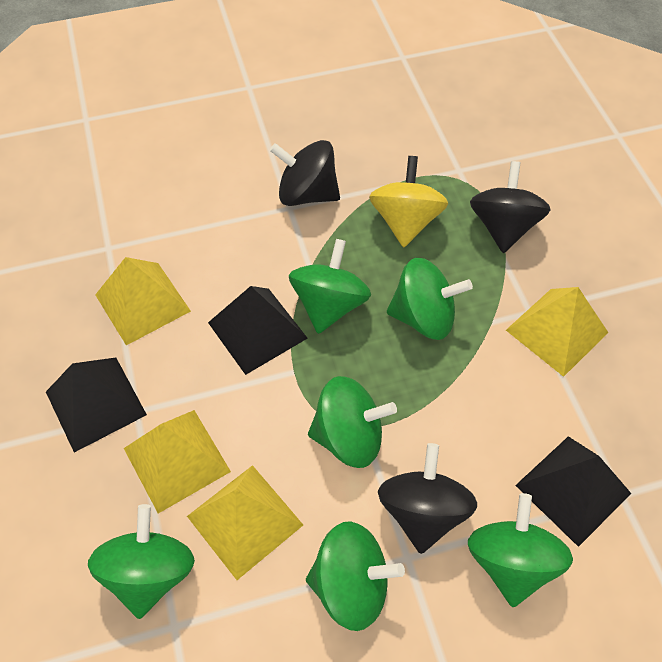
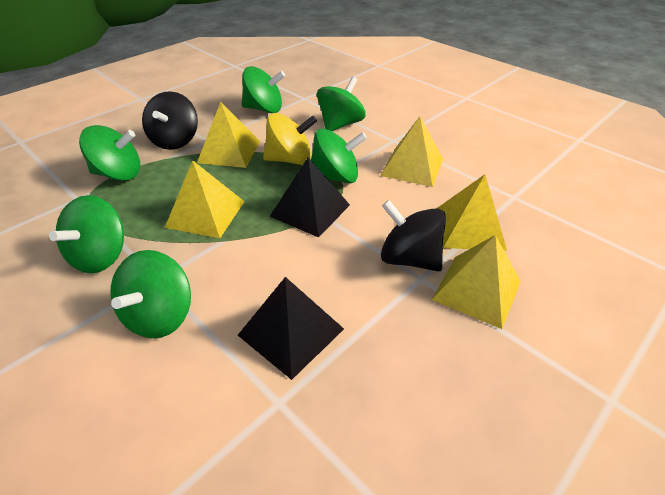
black pyramid: [46,358,147,452] [208,286,308,375] [515,436,632,547] = 3 -> [238,277,344,380] [270,157,350,238] = 2
black spinning top: [270,140,340,206] [378,443,477,554] [470,161,551,253] = 3 -> [142,91,198,150] [381,200,446,271] = 2
yellow pyramid: [95,257,191,345] [124,410,231,514] [187,465,303,580] [506,287,609,377] = 4 -> [165,160,245,238] [197,102,260,168] [381,116,443,187] [432,235,521,329] [437,174,507,251] = 5

